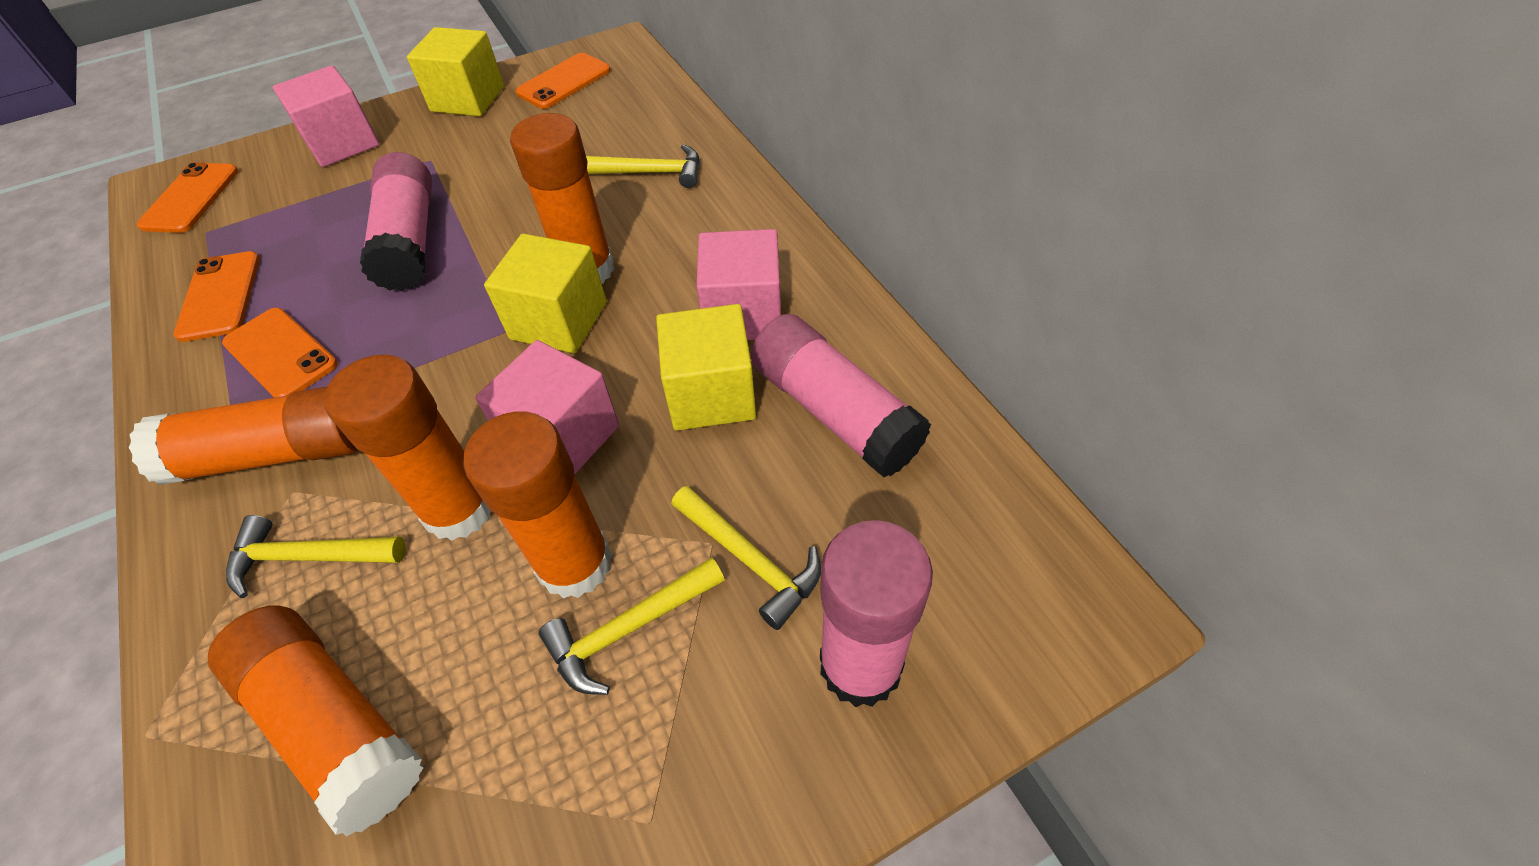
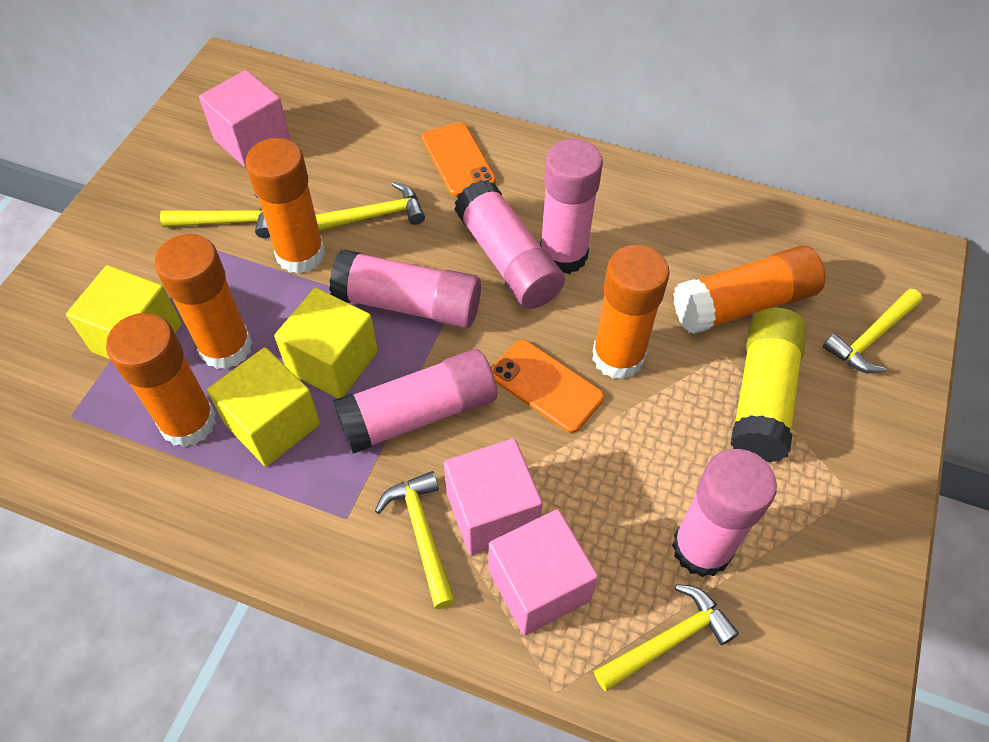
orange phone: [137,162,238,233] [174,251,260,342] [222,308,338,398] [516,53,610,109] = 4 -> [422,122,496,197] [491,339,604,433] = 2
pink glue stick: [360,152,432,291] [751,314,931,477] [820,520,933,707] = 3 -> [329,249,481,328] [333,349,497,454] [454,180,565,309] [540,139,603,274] [672,449,777,577] = 5
yellow glue stick: none = 0 -> [730,308,807,462] = 1
yellow hammer: [226,515,406,598] [539,557,725,695] [586,144,700,188] [671,486,821,630] = 4 -> [160,193,270,238] [316,182,425,231] [375,471,455,609] [594,584,739,692] [823,289,923,373] = 5

